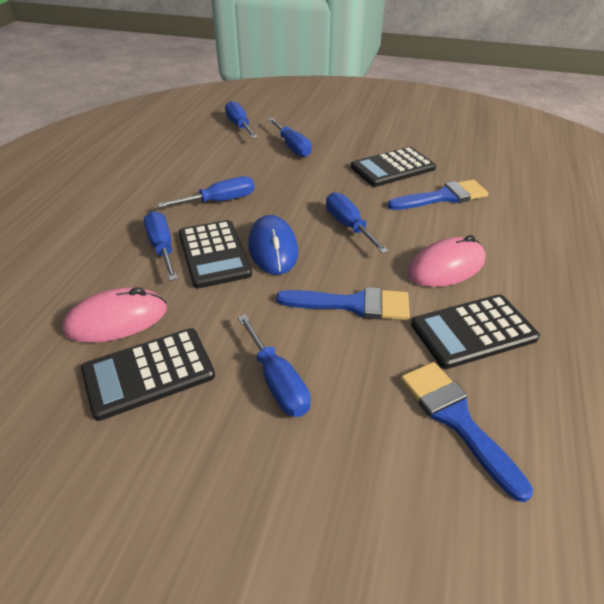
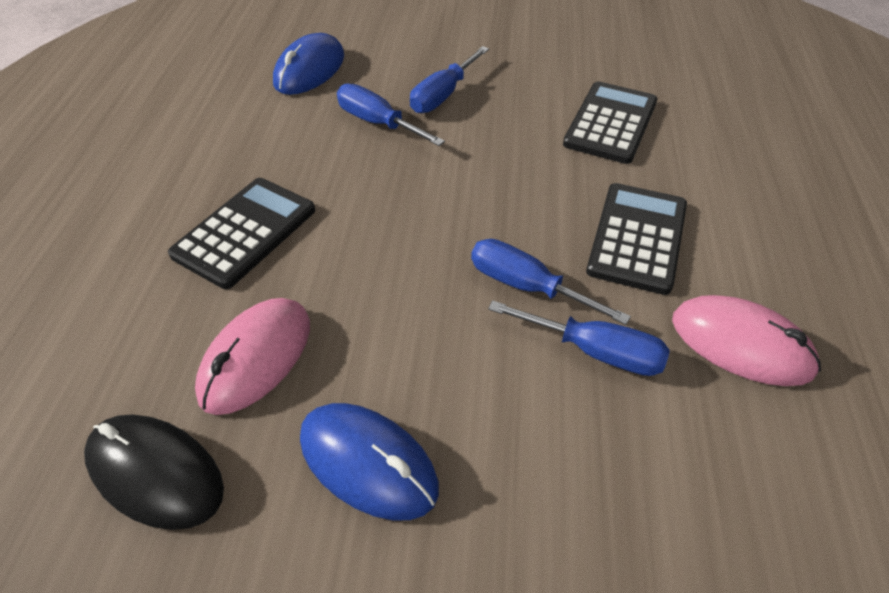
black calculator: [81,328,215,421] [179,220,252,288] [351,147,436,187] [411,295,540,369] = 4 -> [168,178,315,289] [563,81,657,164] [586,183,687,295] = 3
black mouse: none = 0 -> [84,414,224,530] = 1
blue brush: [276,287,410,320] [387,179,489,210] [401,362,533,502] = 3 -> none = 0
blue mouse: [248,215,298,275] = 1 -> [273,33,344,95] [300,403,439,520] = 2
blue screwdriver: [144,211,178,281] [157,176,254,208] [225,101,258,139] [237,314,311,417] [268,118,312,157] [326,192,389,254] = 6 -> [337,83,445,146] [410,46,489,113] [471,239,631,325] [488,300,670,376] = 4

